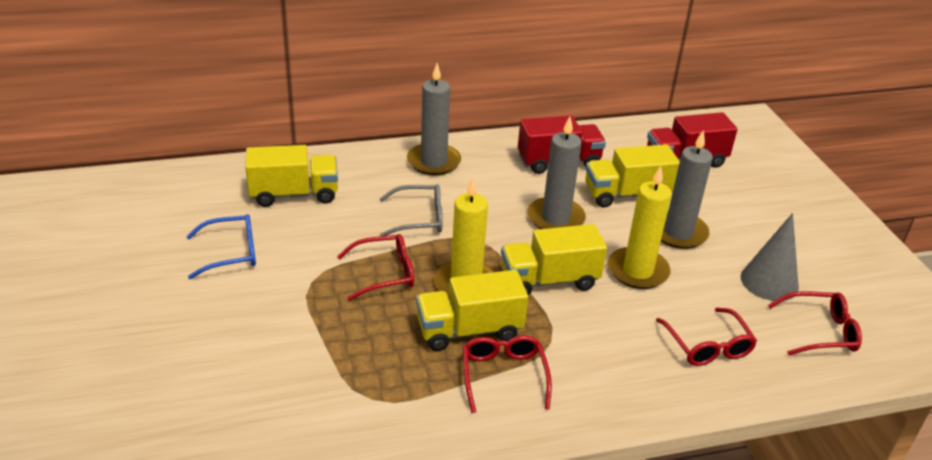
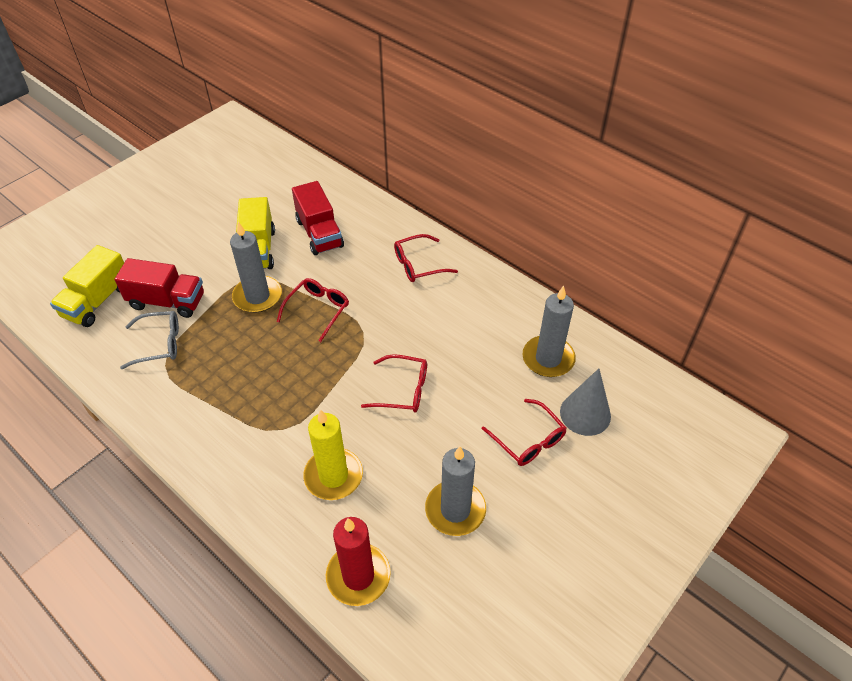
blue glasses: [186,214,256,279] = 1 -> none = 0
red candle: none = 0 -> [326,517,391,606] = 1
yellow candle: [434,178,495,298] [608,166,672,289] = 2 -> [303,410,363,500] = 1
yellow truck: [245,145,338,207] [416,270,528,351] [501,224,607,295] [585,144,680,208] = 4 -> [50,245,124,327] [236,197,275,269] = 2

